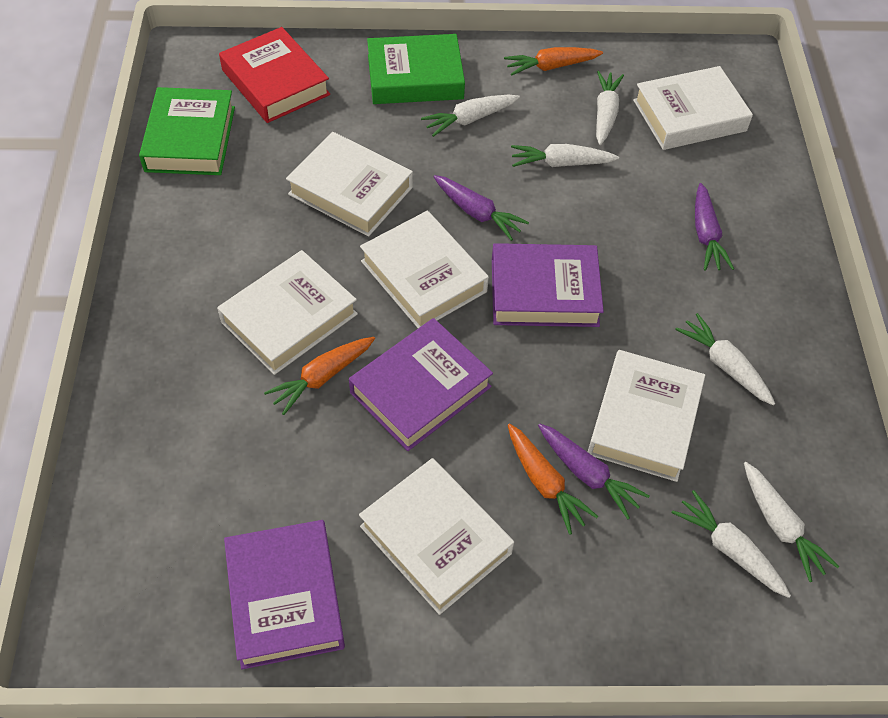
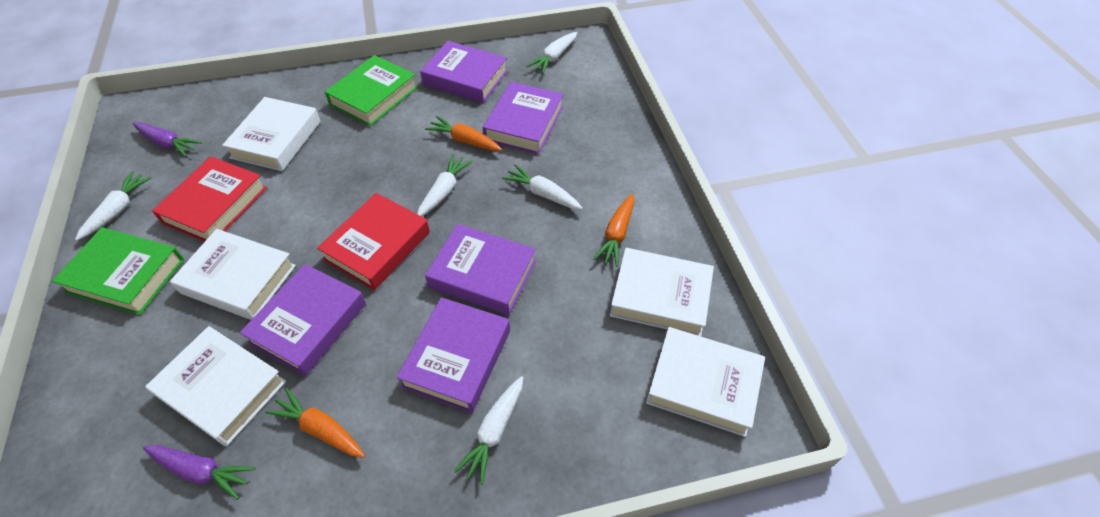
purple book: [224,520,345,669] [349,318,493,451] [492,243,604,327] = 3 -> [240,264,366,376] [397,297,510,413] [420,41,508,103] [425,224,536,315] [483,82,564,154] = 5
purple carrot: [433,175,529,241] [538,424,650,519] [695,183,734,271] = 3 -> [132,122,202,157] [143,445,256,500] = 2
red book: [219,27,330,123] = 1 -> [152,156,267,242] [317,193,430,290] = 2
white book: [217,250,358,375] [286,132,413,237] [359,458,514,615] [360,211,489,328] [588,350,705,482] [633,66,753,150] = 6 -> [145,326,286,446] [170,229,296,320] [222,97,321,171] [610,248,714,336] [646,327,765,437] = 5
white carrot: [421,95,520,137] [511,144,619,167] [596,71,624,145] [672,490,791,598] [675,313,775,405] [744,462,839,582] = 6 -> [75,171,152,241] [417,154,473,217] [454,376,524,485] [502,164,583,210] [527,32,577,74] = 5

